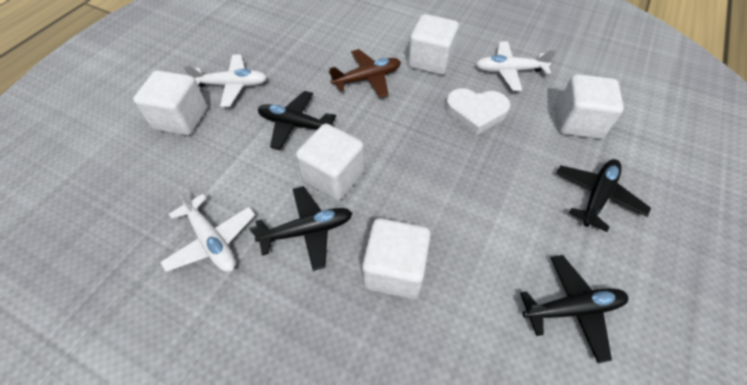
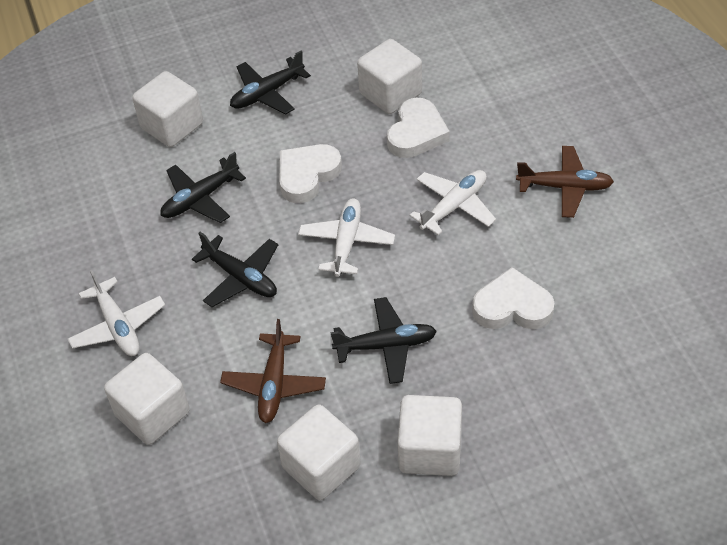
brown plane: [329,49,401,98] = 1 -> [220,319,326,423] [516,146,614,218] = 2
white heart: [445,88,510,135] = 1 -> [279,144,342,203] [387,98,450,158] [472,267,554,329] = 3

